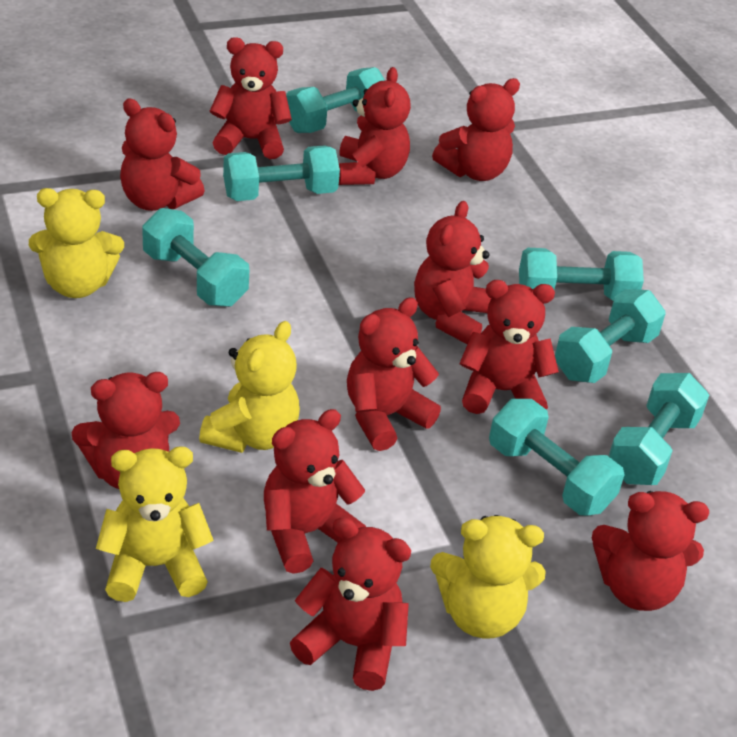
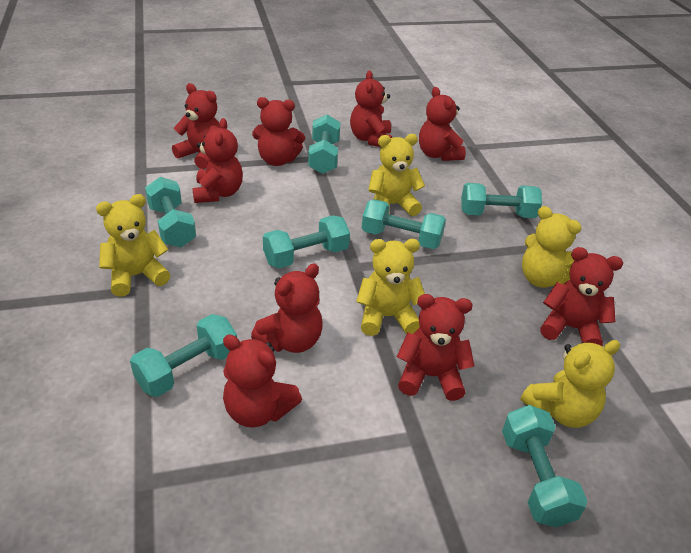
red teddy bear: [72,372,180,489] [120,99,205,211] [210,37,292,159] [264,409,366,574] [290,517,411,691] [339,67,411,185] [347,297,441,451] [414,201,491,344] [432,78,520,181] [459,280,559,414] [592,491,709,611] = 11 -> [172,83,220,169] [192,118,243,203] [223,334,302,428] [251,264,323,353] [252,97,305,166] [350,71,392,147] [397,294,475,401] [419,87,466,161] [540,247,623,346] = 9
yellow teddy bear: [29,188,124,298] [96,446,214,602] [199,321,300,453] [430,515,546,638] = 4 -> [96,194,170,297] [356,239,425,336] [368,134,425,216] [521,340,620,428] [522,206,581,288] = 5

